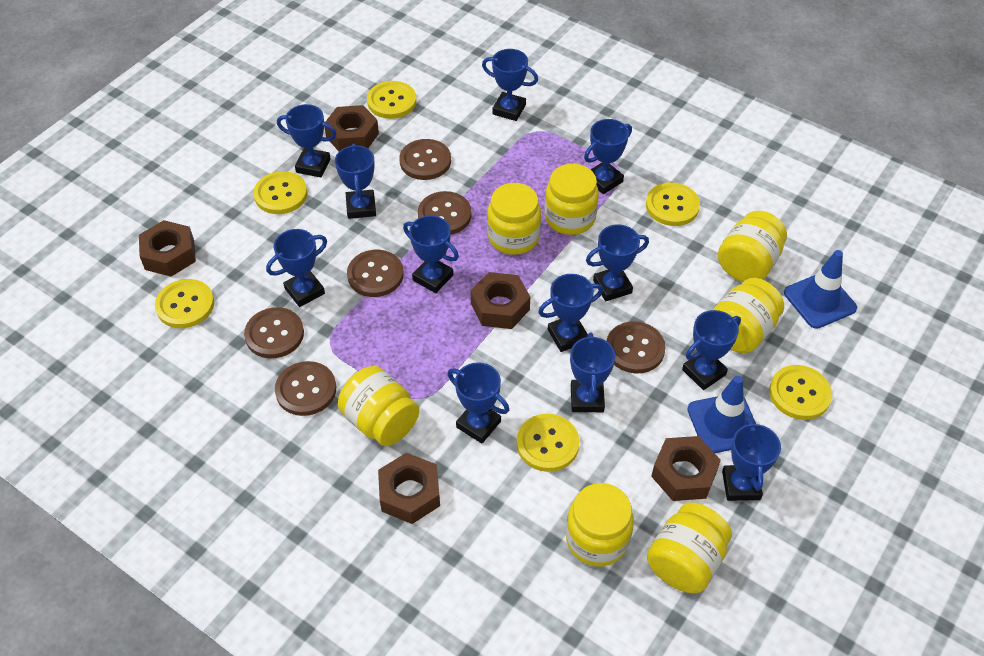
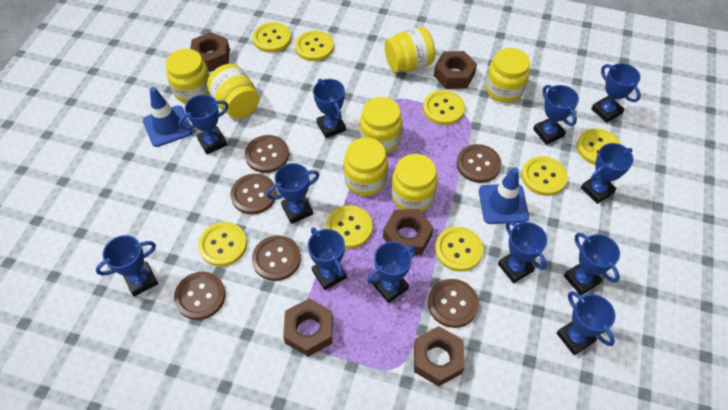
yellow button: [155,279,214,328] [253,171,308,214] [367,81,417,119] [517,414,580,472] [646,183,700,226] [769,365,832,420] = 6 -> [198,222,247,267] [253,22,291,53] [295,30,334,61] [326,205,373,249] [423,90,465,125] [435,227,483,272] [521,156,568,196] [577,128,621,165] = 8

